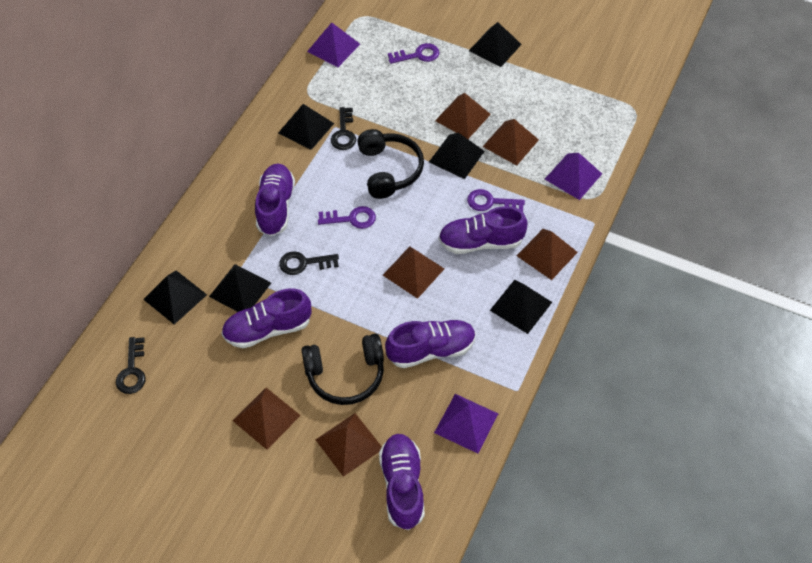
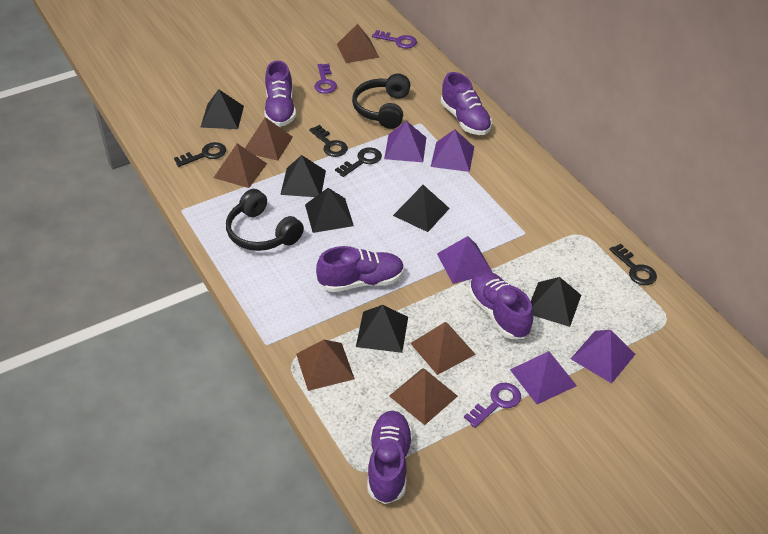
black key: [116,337,146,394] [279,251,339,275] [331,107,356,150] = 3 -> [174,142,226,167] [309,125,348,157] [335,147,382,177] [609,244,657,285] = 4
purple pyramid: [307,22,360,67] [434,394,498,454] [545,153,602,200] = 3 -> [384,121,426,162] [431,130,474,172] [437,236,493,284] [510,351,577,404] [571,330,636,384] = 5

